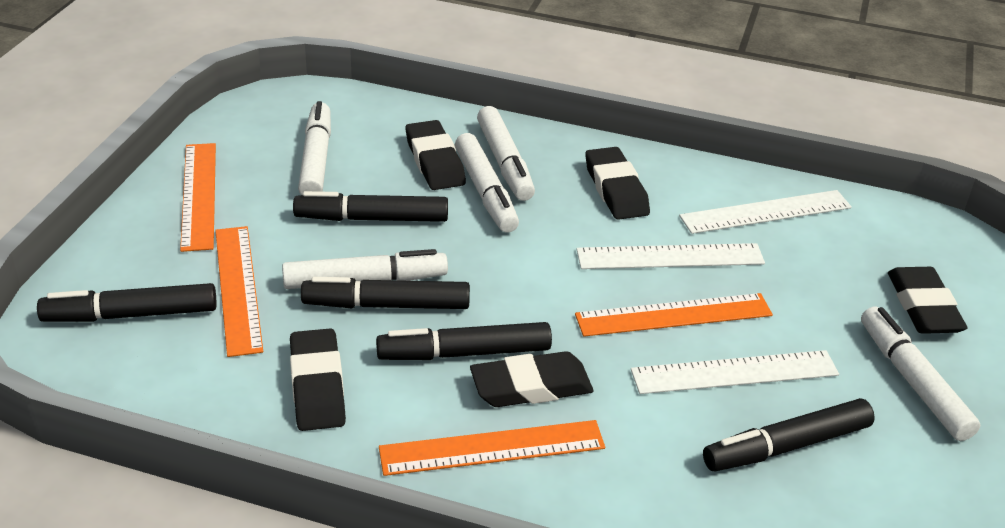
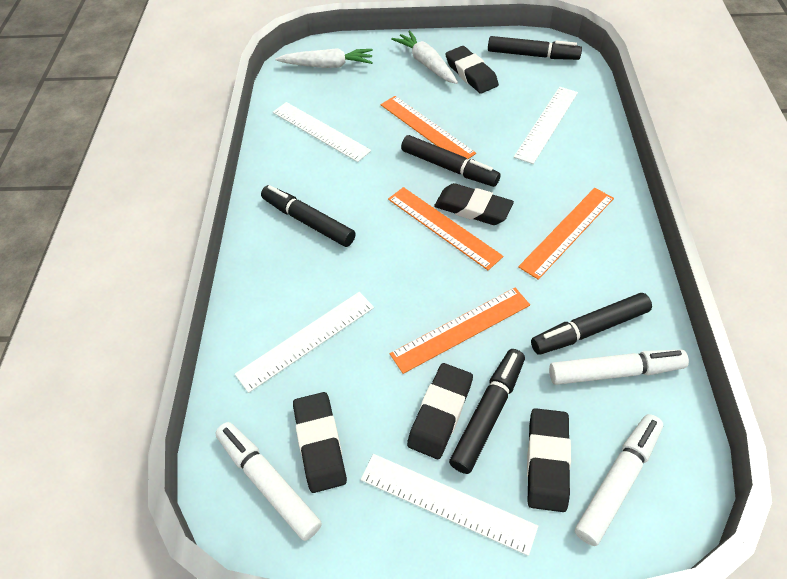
white carrot: none = 0 -> [275,48,373,68] [391,30,458,84] = 2
white marker: [282,249,448,289] [298,101,331,195] [455,133,519,233] [477,106,535,201] [861,307,980,441] = 5 -> [215,422,322,541] [549,350,689,385] [575,414,663,546] = 3
white ruler: [576,243,765,269] [631,350,839,394] [679,190,852,234] = 3 -> [235,292,374,393] [273,102,371,162] [360,454,538,556] [514,87,578,164] = 4

